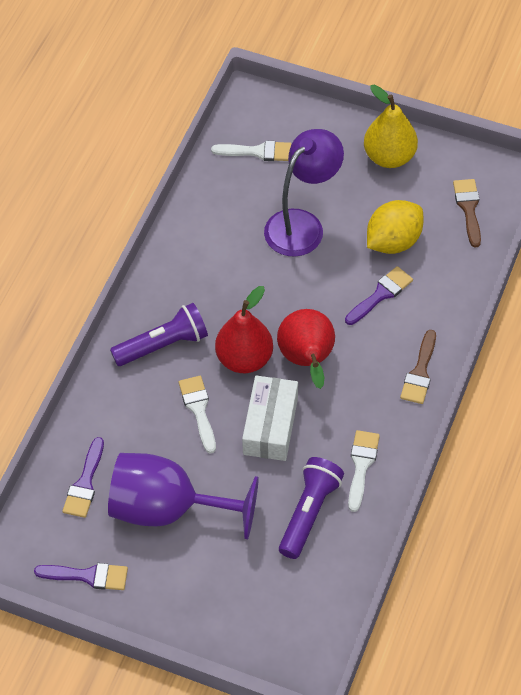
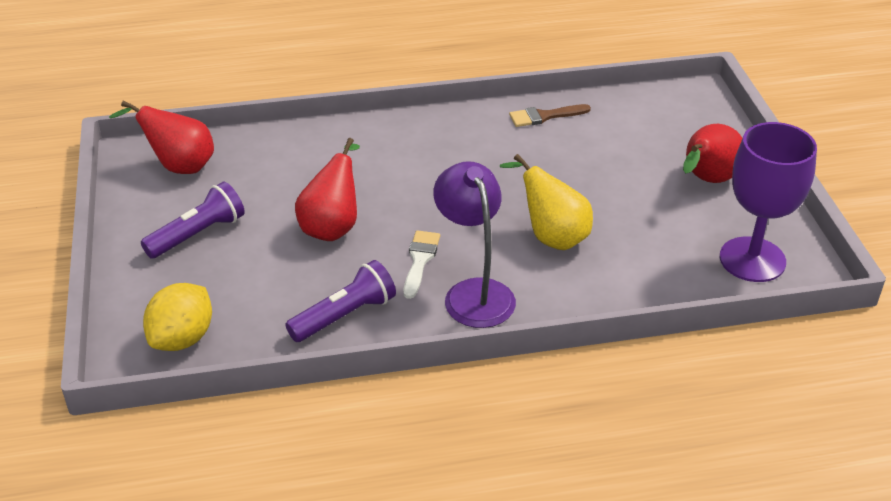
brown brush: [400,330,436,404] [453,179,481,247] = 2 -> [509,104,591,127] = 1
purple brush: [34,563,128,590] [62,437,104,518] [345,266,413,325] = 3 -> none = 0
red pear: [215,286,273,373] [277,309,335,389] = 2 -> [109,100,214,174] [295,138,360,241] [683,124,742,183] = 3
white box: [242,375,298,461] = 1 -> none = 0
white brush: [179,376,216,453] [211,141,292,161] [348,430,380,512] = 3 -> [404,230,440,299] = 1

